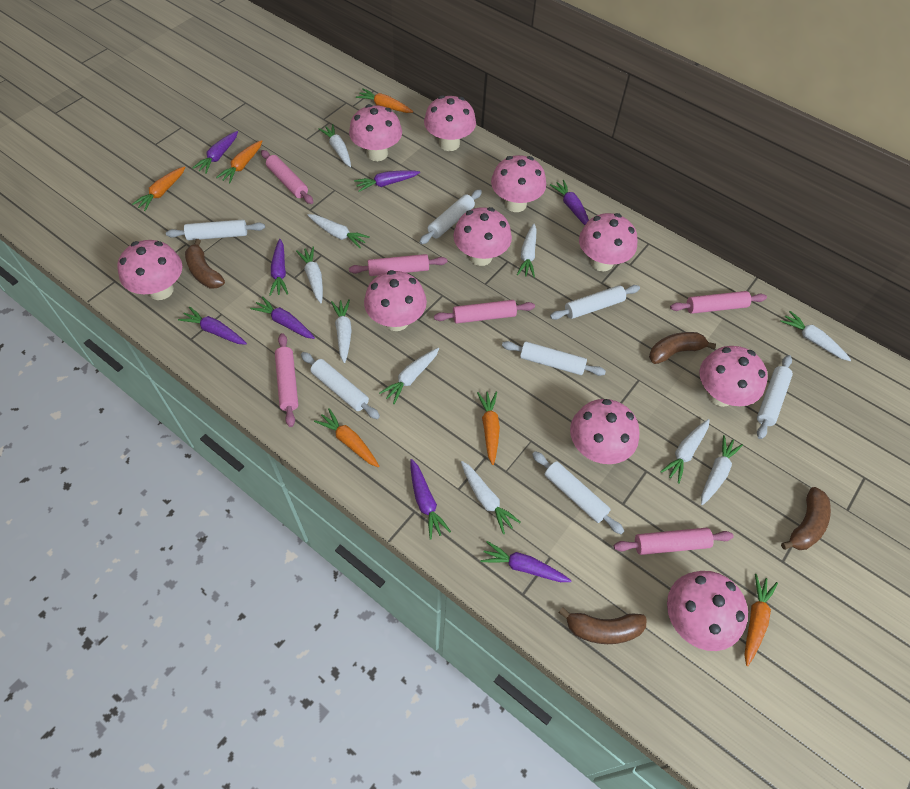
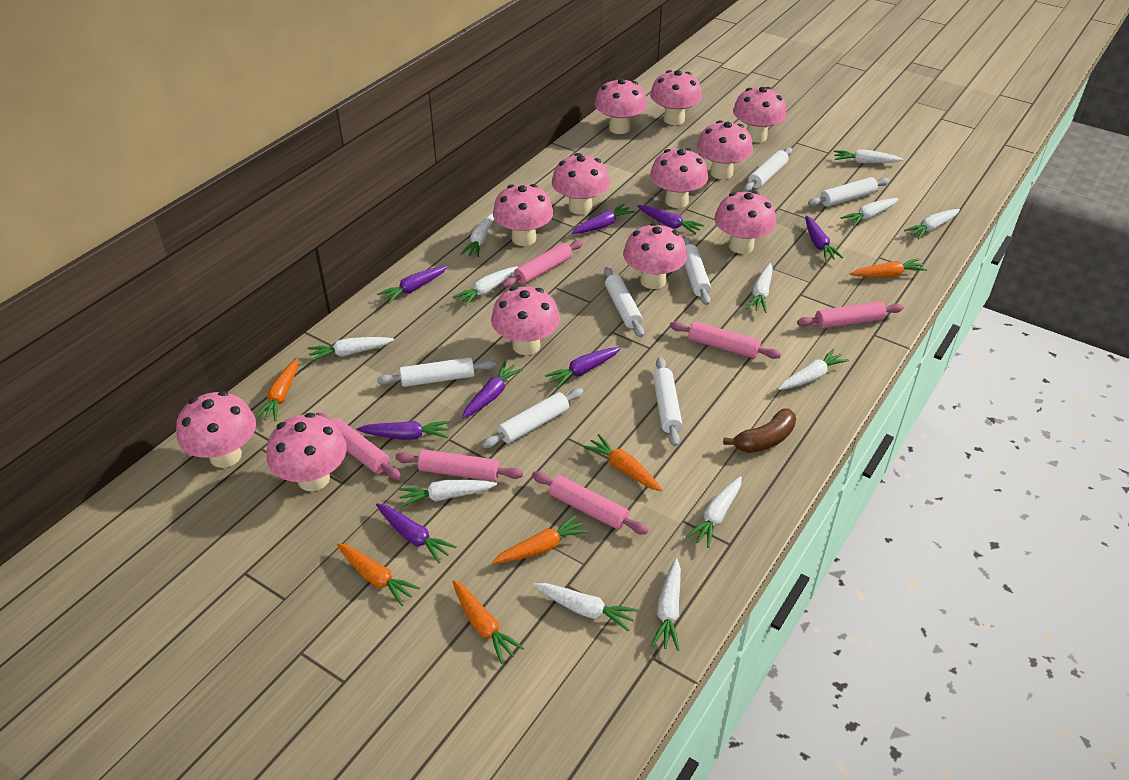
brown banana: [185,239,225,288] [559,607,647,644] [649,332,716,364] [781,487,831,550] = 4 -> [723,408,796,453] = 1
pink mushroom: [117,240,182,300] [349,104,402,161] [364,270,427,331] [424,95,476,151] [453,207,512,266] [491,155,546,212] [570,399,640,464] [579,213,637,271] [667,571,748,651] [699,346,768,407] = 10 -> [176,391,256,468] [267,413,347,491] [491,286,560,355] [493,184,553,246] [552,153,610,215] [594,78,647,134] [623,223,687,289] [650,70,702,125] [650,148,708,208] [697,120,753,179] [714,191,776,254] [733,87,787,143] = 12
white carrot: [296,247,323,303] [308,214,370,248] [319,124,351,167] [331,299,352,363] [379,348,439,404] [461,461,521,534] [517,223,537,278] [660,419,710,484] [701,435,743,505] [780,311,851,361] = 10 -> [308,337,394,362] [398,480,497,507] [453,266,518,306] [461,213,494,257] [534,583,638,632] [651,558,681,651] [686,476,742,548] [746,263,773,313] [778,349,849,390] [834,149,904,163] [841,198,898,227] [904,209,960,239] = 12

